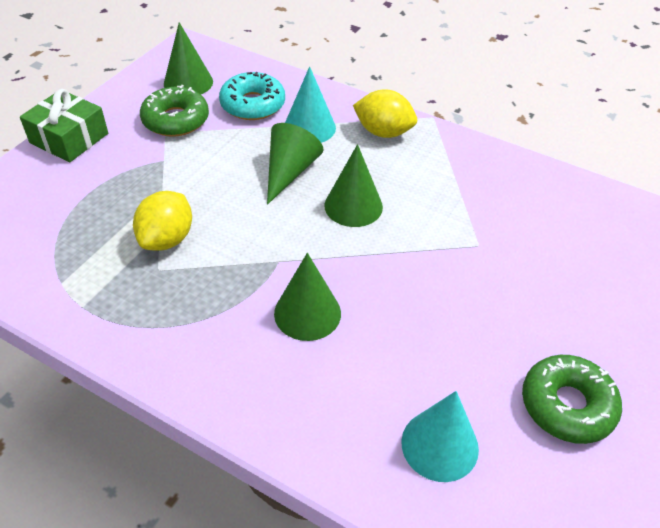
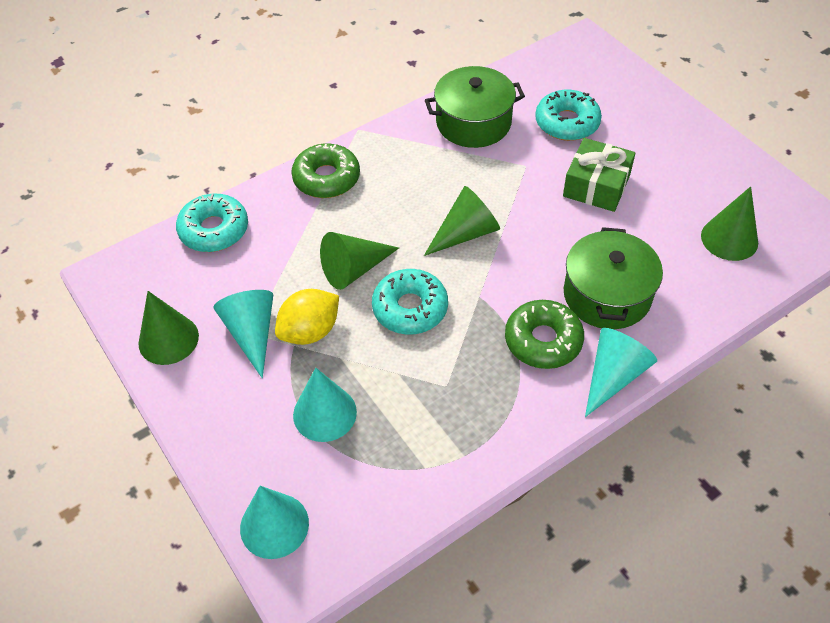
green pot: none = 0 -> [425,66,525,148] [564,227,663,329] = 2
turquoise cone: [285,66,336,143] [401,391,479,482] = 2 -> [213,290,273,378] [240,486,309,559] [293,368,357,442] [585,328,657,417] = 4
turquoise donut: [219,72,285,120] = 1 -> [176,194,248,252] [372,269,448,334] [535,90,602,141] = 3
yellow lemon: [133,191,192,251] [353,89,417,138] = 2 -> [275,289,339,345] = 1

